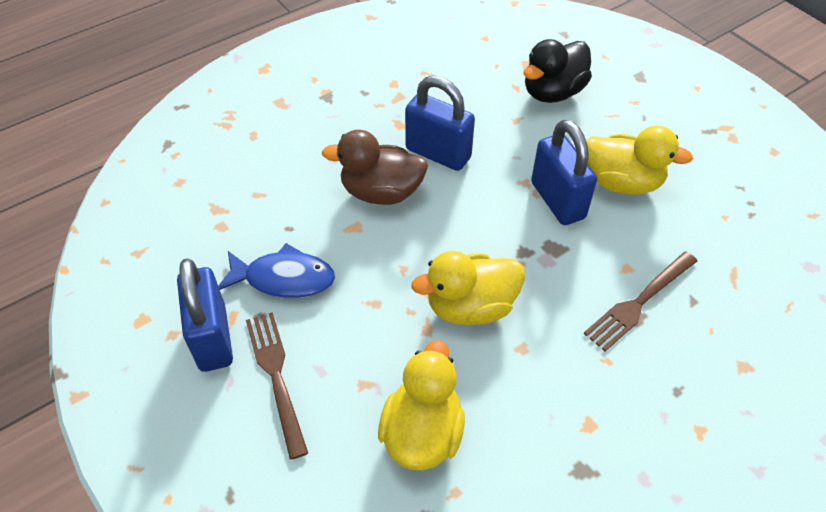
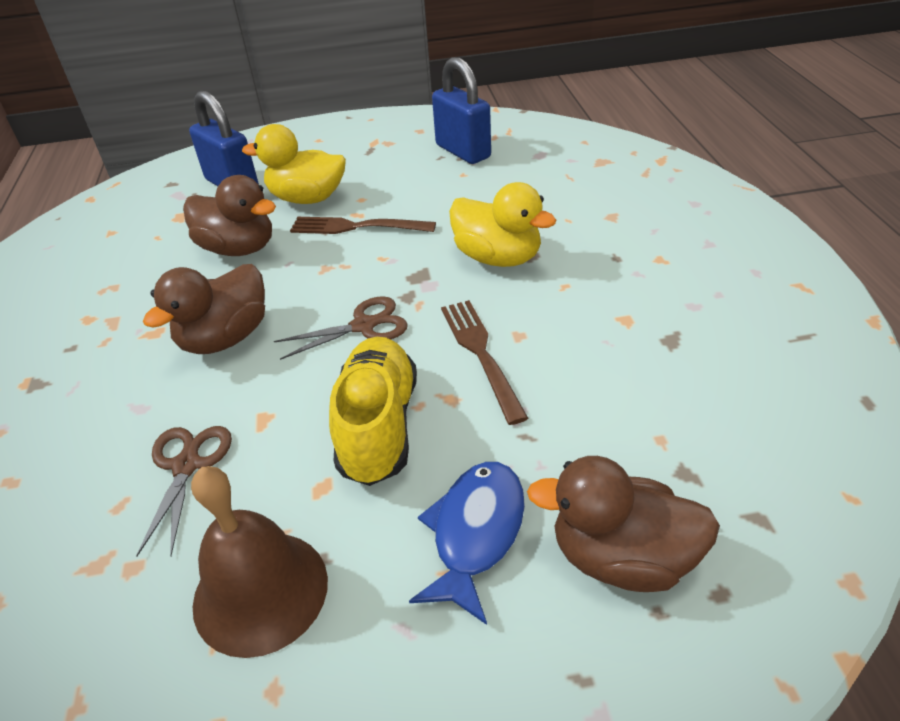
black duck: [523,39,592,103] = 1 -> none = 0
blue padlock: [177,258,233,372] [405,76,475,171] [531,119,597,225] = 3 -> [189,91,259,186] [432,57,491,164] = 2
brown bell: none = 0 -> [191,466,328,658] = 1
brown duck: [322,130,428,205] = 1 -> [143,264,265,354] [183,175,276,256] [527,456,720,592] = 3
brown scissors: none = 0 -> [136,426,232,557] [274,296,408,360] = 2
yellow duck: [378,340,465,471] [411,251,525,325] [586,126,693,195] = 3 -> [242,124,346,204] [449,182,556,267] = 2
yellow shoe: none = 0 -> [329,337,417,486] = 1

